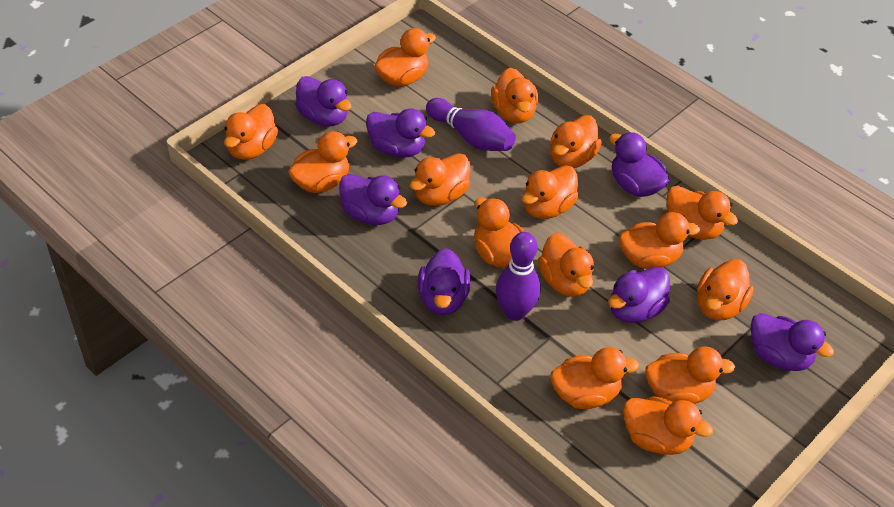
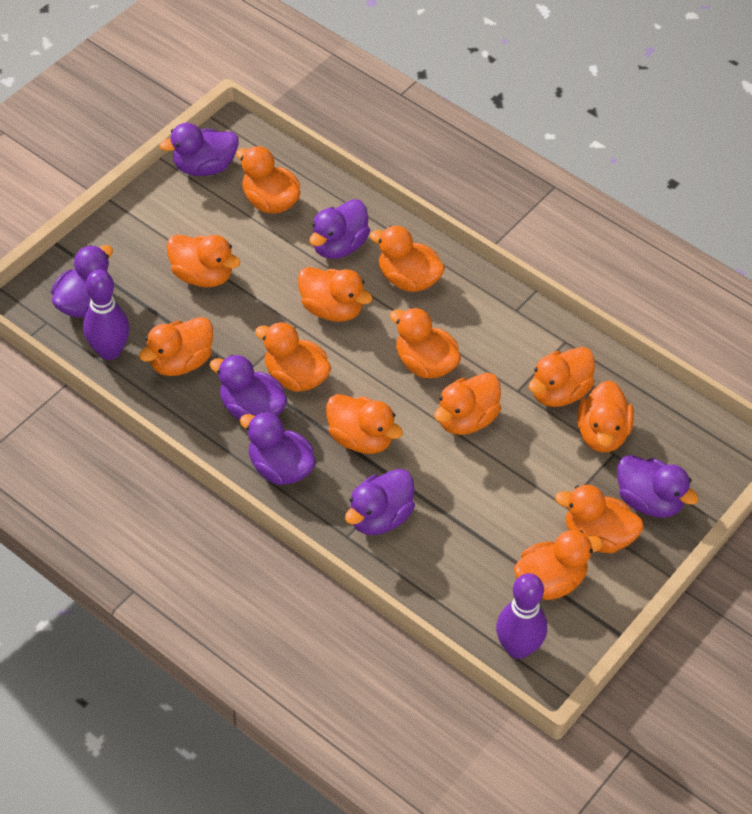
orange duck: [224,104,278,160] [288,131,358,193] [374,28,436,87] [410,153,470,206] [474,197,525,268] [491,68,538,123] [522,165,579,219] [538,233,594,297] [550,115,602,168] [550,347,639,409] [619,212,700,269] [623,396,713,455] [645,346,735,404] [667,185,738,240] [697,259,754,320] = 15 -> [139,317,213,376] [166,235,240,287] [236,146,301,214] [255,322,331,392] [298,267,373,322] [326,394,403,454] [370,226,445,292] [390,307,461,379] [434,373,501,435] [514,530,603,600] [528,347,595,407] [555,485,644,553] [577,380,634,453] = 13

